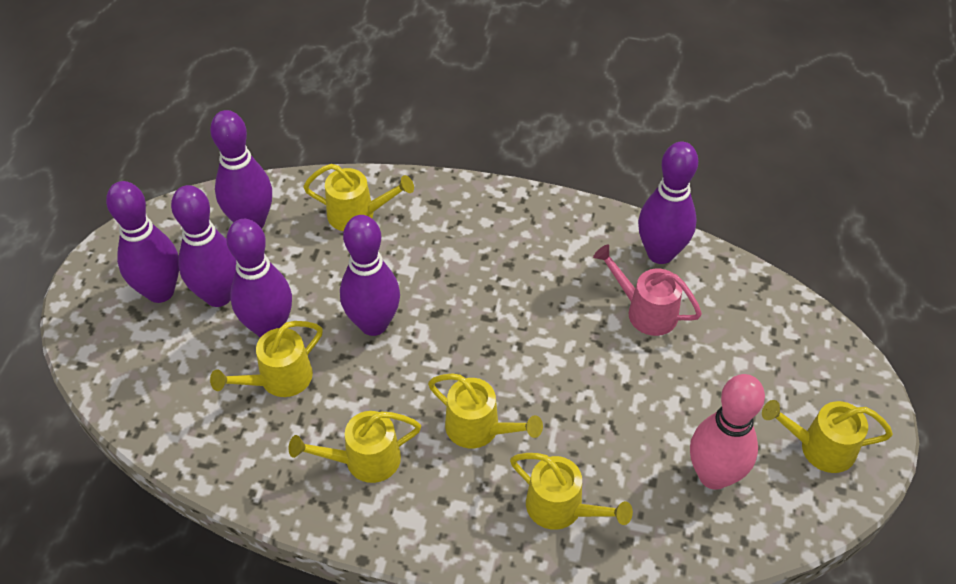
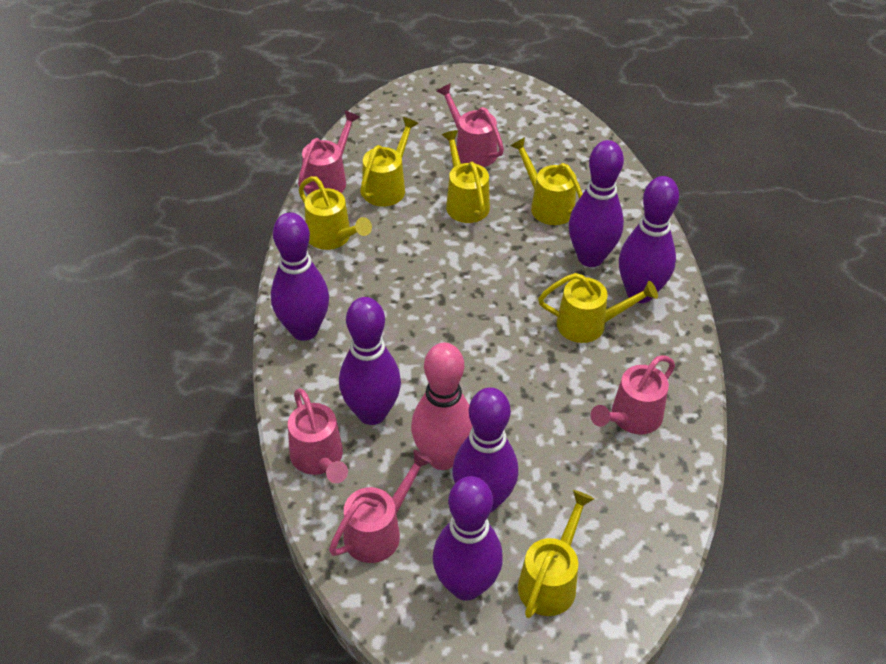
pink watering can: [593,244,702,336] = 1 -> [288,388,348,483] [298,110,360,195] [329,450,432,563] [436,84,504,167] [590,355,675,434] = 5

